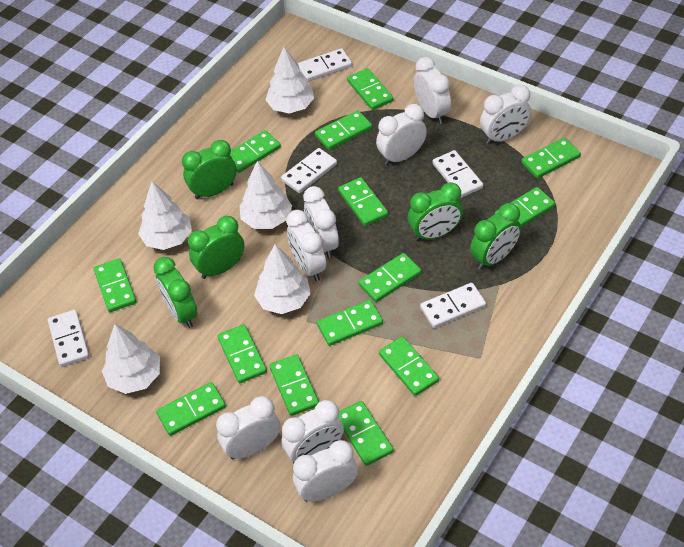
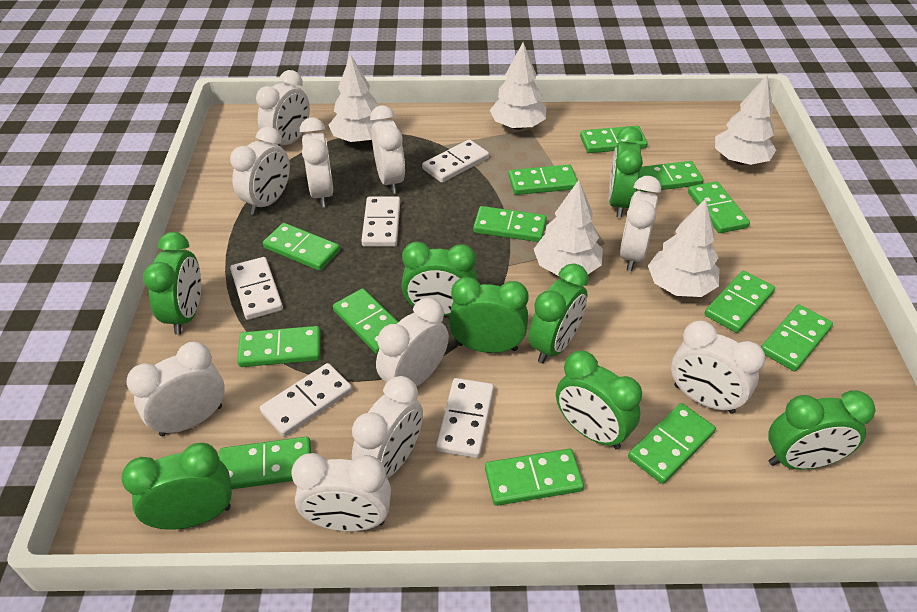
green clock: [153,257,198,328] [182,140,237,199] [188,216,245,279] [408,182,463,241] [470,203,521,270] = 5 -> [121,443,232,530] [143,232,201,335] [402,242,477,316] [449,277,529,353] [529,264,589,363] [556,351,642,450] [609,126,643,218] [768,391,875,470] = 8
green domino: [93,258,136,312] [156,382,226,436] [218,324,267,383] [230,130,281,173] [269,354,319,416] [315,110,372,150] [317,300,383,346] [338,177,388,226] [338,401,393,466] [347,68,393,110] [359,253,421,302] [379,336,439,396] [495,187,555,227] [521,138,581,179] = 14 -> [219,437,311,489] [237,326,320,367] [263,223,340,271] [333,288,398,354] [473,206,547,242] [485,449,584,506] [508,165,577,195] [580,126,648,153] [628,403,716,484] [639,161,704,192] [688,181,750,233] [705,271,775,333] [761,305,833,371] = 13
white clock: [216,396,280,459] [282,400,344,463] [287,210,326,281] [293,440,358,501] [303,186,339,258] [376,104,427,165] [414,57,451,124] [480,85,531,144] = 8 -> [126,342,225,436] [230,127,290,215] [256,70,310,146] [291,453,391,531] [300,118,334,208] [352,376,423,479] [370,105,405,194] [376,298,449,387] [620,176,661,271] [671,320,765,414] = 10

